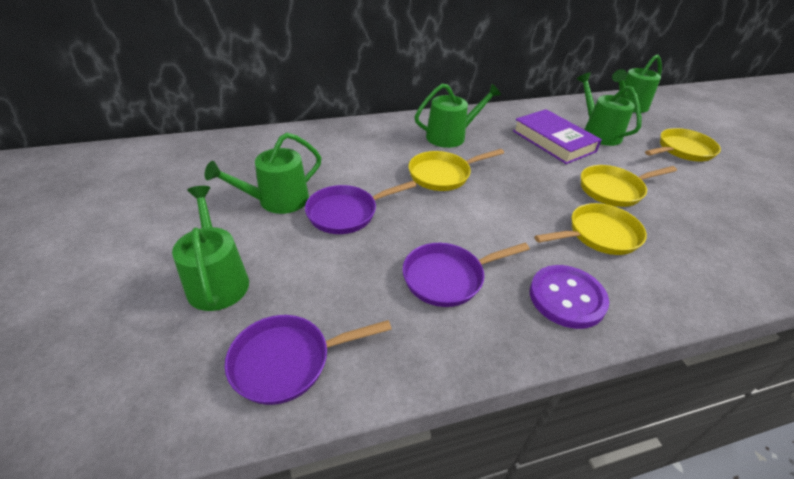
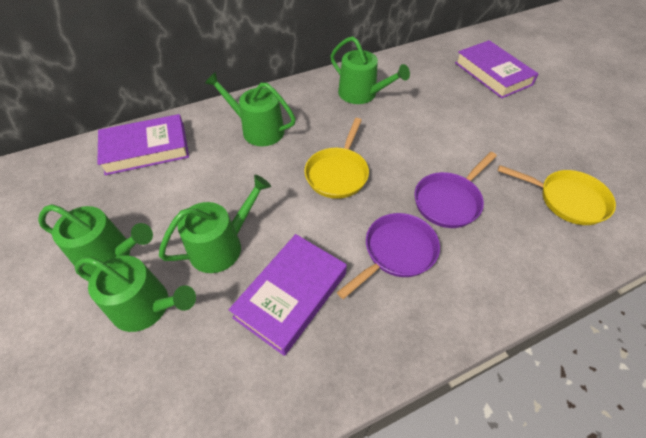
purple book: [513,109,602,164] = 1 -> [97,114,189,175] [229,234,347,356] [455,40,539,98] = 3
purple button: [530,265,609,329] = 1 -> none = 0
purple pan: [225,315,392,405] [305,181,417,234] [402,243,530,307] = 3 -> [337,213,440,299] [414,152,497,228] = 2
yellow pan: [408,149,504,191] [535,203,647,255] [581,165,677,207] [645,128,721,161] = 4 -> [304,118,369,199] [498,165,616,225] = 2

